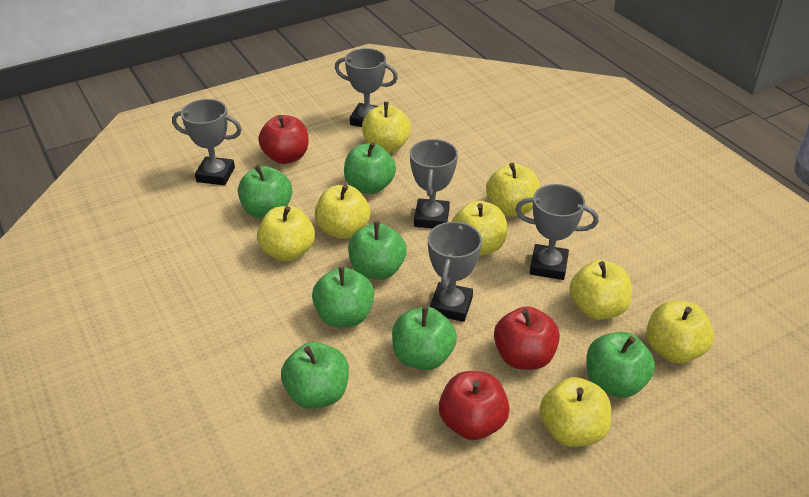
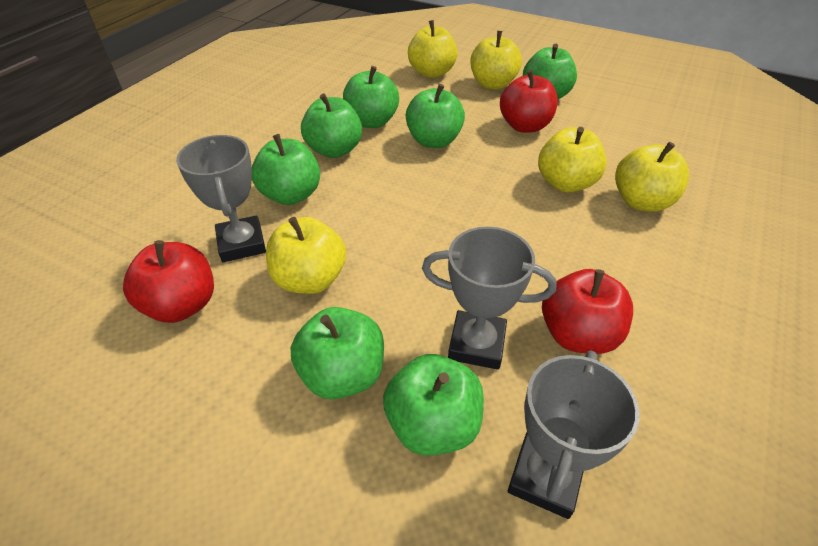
grey trophy: [172,99,242,185] [335,48,398,127] [410,139,458,228] [428,221,482,322] [515,184,599,280] = 5 -> [176,135,266,262] [422,227,557,370] [508,350,640,519] = 3
yellow apple: [257,206,315,261] [315,185,370,239] [362,102,411,153] [452,201,507,256] [486,163,540,216] [540,377,611,447] [569,260,632,320] [646,300,714,363] = 8 -> [266,217,346,294] [408,20,457,78] [470,31,522,90] [538,127,607,192] [615,142,689,212] = 5

